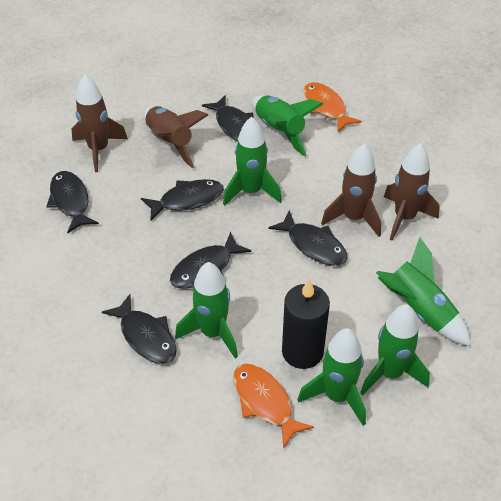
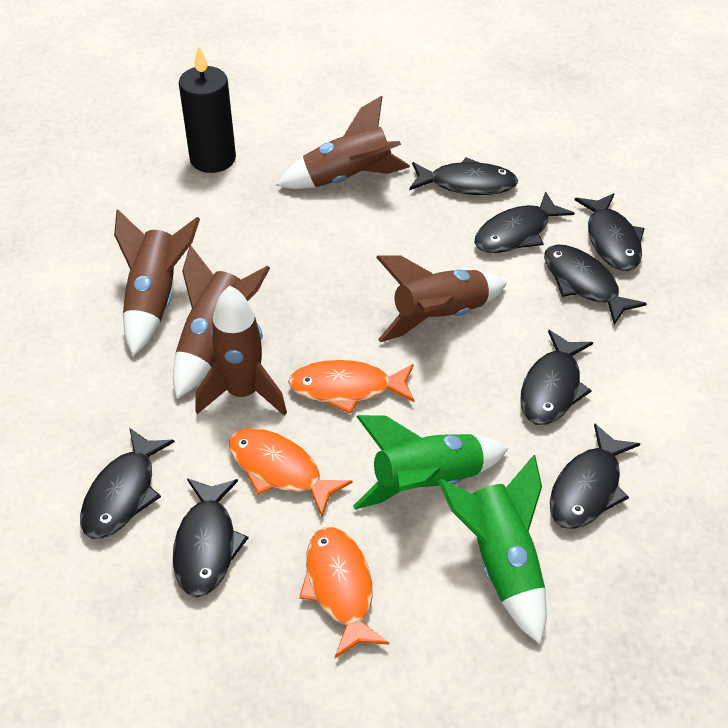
black fish: [46,171,99,233] [102,294,177,364] [141,179,224,220] [170,232,251,289] [202,95,254,141] [268,210,347,266] = 6 -> [80,428,175,539] [173,479,248,597] [409,157,518,195] [475,191,574,253] [520,330,593,425] [544,244,647,325] [550,423,640,529] [575,193,645,271] = 8
brown rocket: [72,75,128,172] [144,106,208,168] [321,143,381,237] [384,143,440,241] = 4 -> [114,209,200,356] [173,245,270,398] [195,285,287,415] [276,96,410,189] [376,255,507,342] = 5
green rocket: [175,262,238,358] [223,117,282,206] [252,96,323,157] [298,328,366,426] [360,304,430,396] [376,237,471,346] = 6 -> [353,415,508,510] [438,455,547,644] = 2
orange fish: [233,364,314,449] [304,82,362,132] = 2 -> [229,428,353,517] [288,360,415,414] [299,527,389,658] = 3

